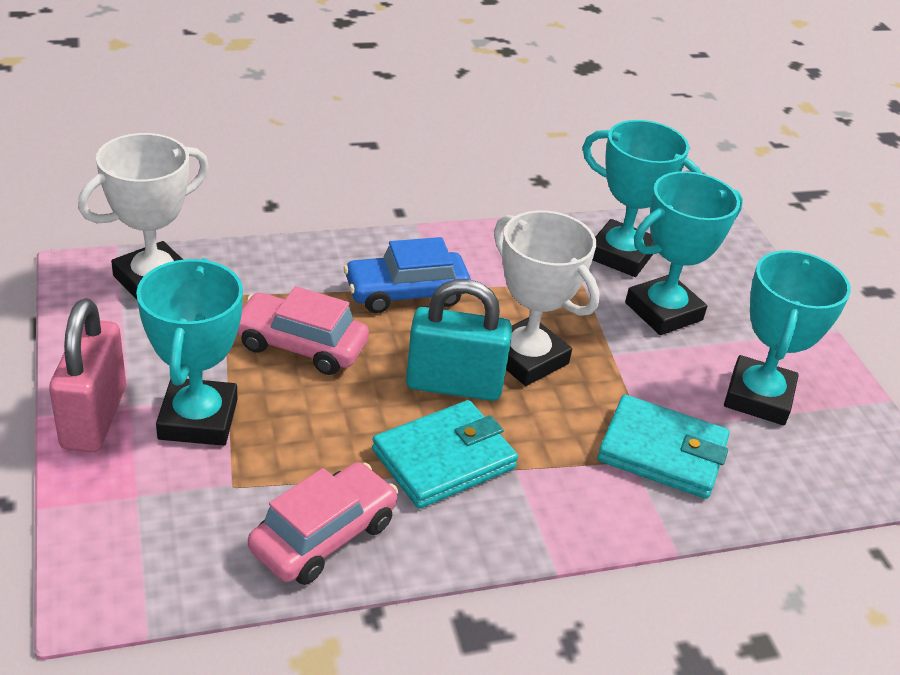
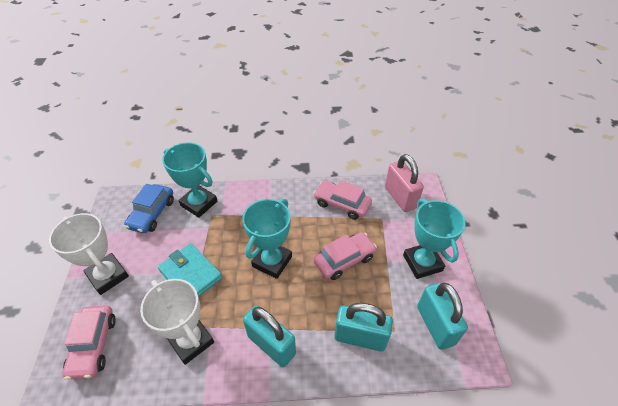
pink car: [237,286,369,375] [248,462,398,585] = 2 -> [62,305,116,380] [313,180,372,220] [314,232,377,280] = 3
turquoise padlock: [406,279,512,401] = 1 -> [243,305,296,367] [334,303,393,352] [417,283,468,350] = 3
turquoise trophy: [136,258,243,446] [582,120,702,277] [625,171,743,335] [724,250,851,425] = 4 -> [162,142,217,218] [242,199,292,279] [403,198,465,279] = 3
turquoise wallet: [372,400,518,509] [597,395,730,499] = 2 -> [158,243,222,297] = 1

